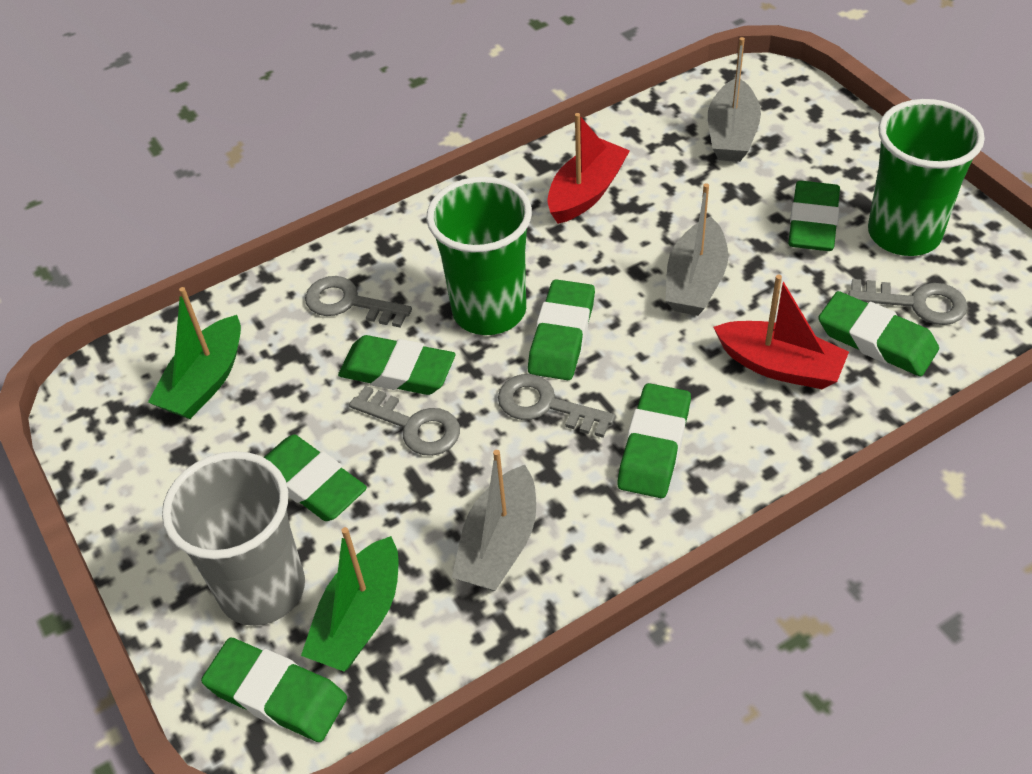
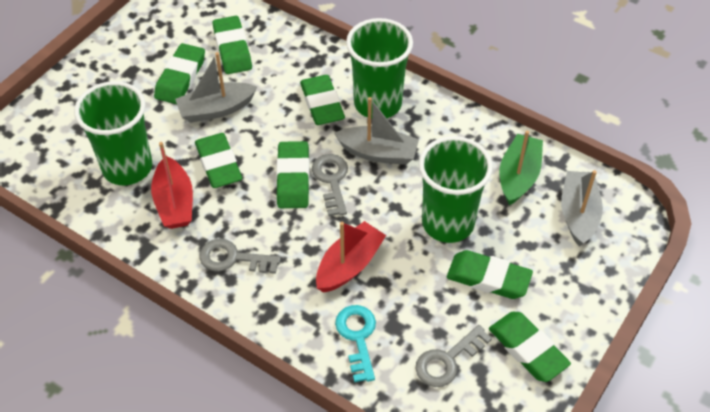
green boat: [148,287,241,419] [301,527,398,671] = 2 -> [499,131,543,205] = 1
green cup: [426,177,532,335] [868,99,985,256] = 2 -> [74,81,152,185] [346,18,413,119] [419,136,493,243] = 3
grey cup: [162,451,305,626] = 1 -> none = 0
grey key: [305,276,412,328] [349,386,460,456] [498,374,615,438] [848,279,968,325] = 4 -> [199,239,281,274] [312,154,348,216] [416,325,492,387] = 3
turquoise key: none = 0 -> [335,305,376,382] = 1

